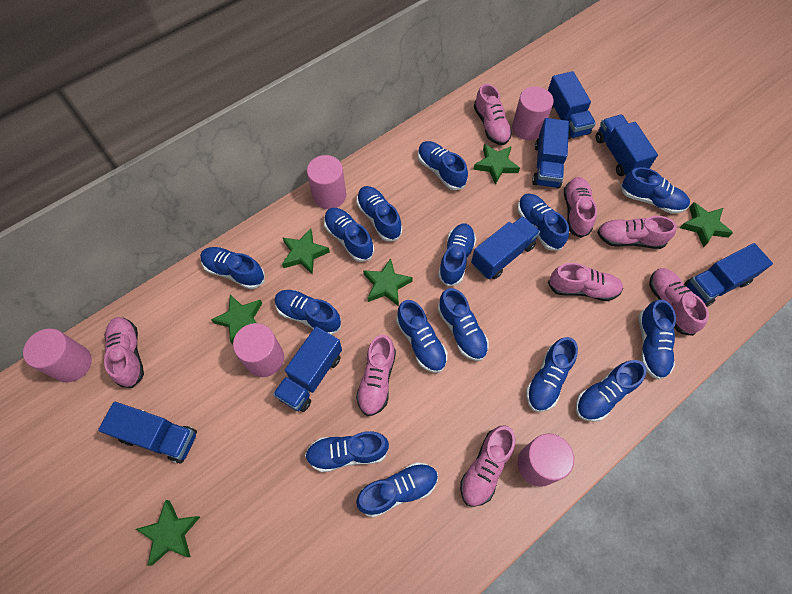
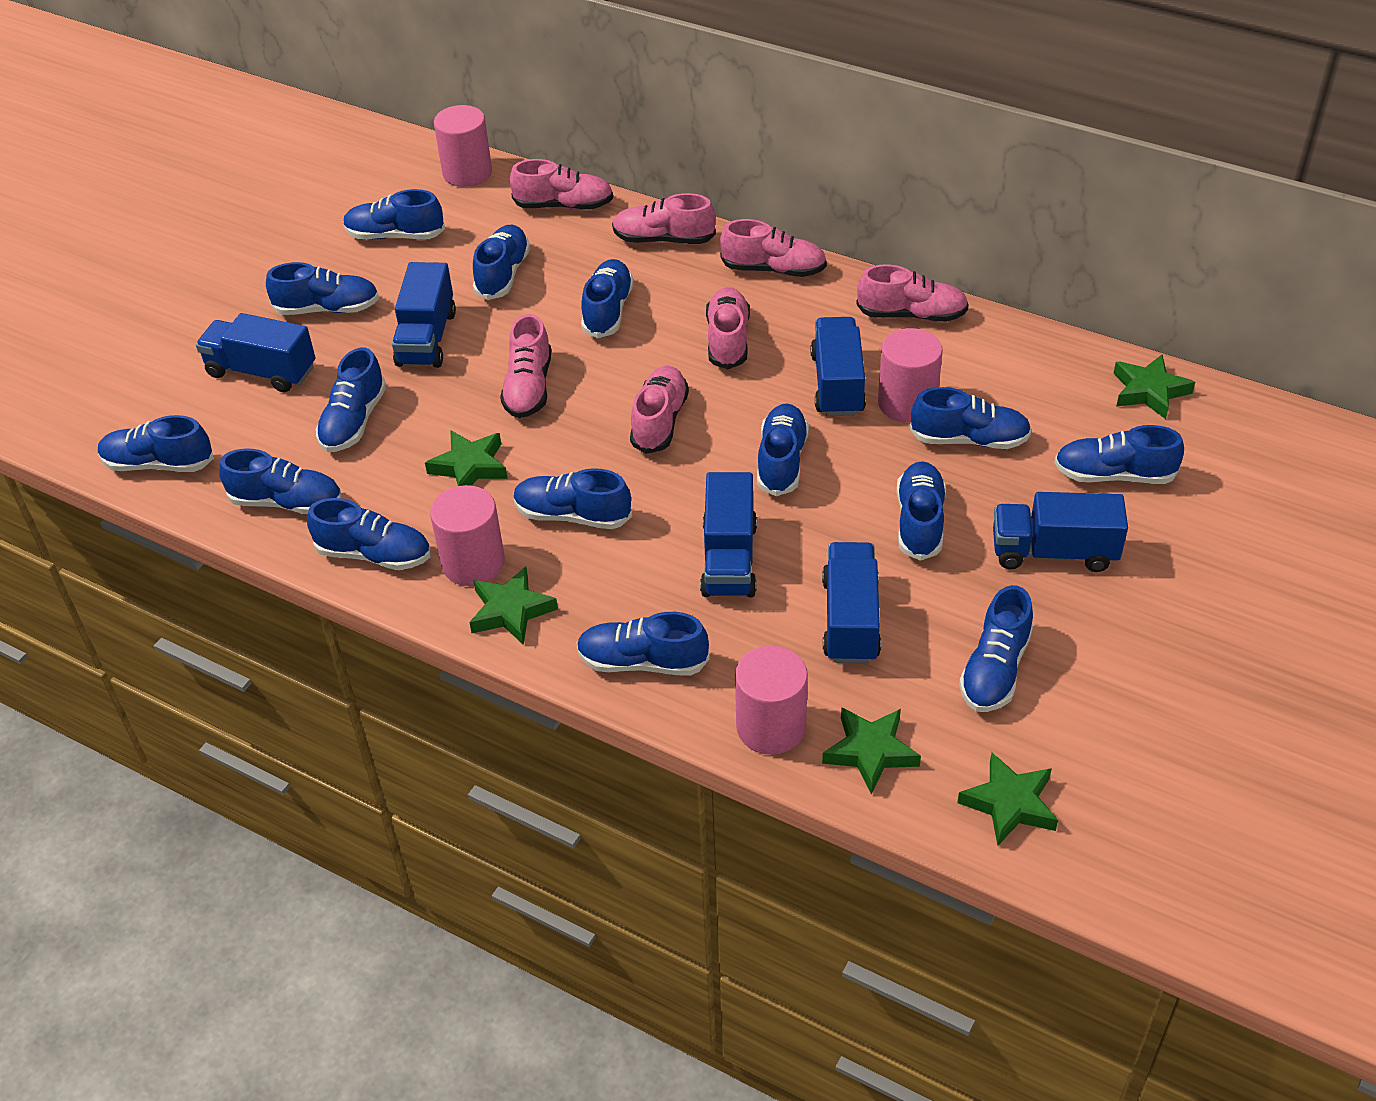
blue truck: [98,402,197,463] [273,326,342,412] [471,216,540,279] [532,118,569,189] [548,71,596,139] [596,115,658,176] [684,243,773,307] = 7 -> [196,313,316,392] [392,262,456,368] [700,472,757,597] [810,317,866,416] [822,542,881,663] [993,492,1128,572] = 6
green star: [136,500,200,566] [211,295,262,345] [282,228,330,275] [363,258,413,306] [473,144,520,185] [680,202,733,247] = 6 -> [425,430,508,486] [469,566,558,645] [822,707,921,794] [957,753,1058,846] [1113,355,1195,419] = 5
pink cylinder: [23,329,92,382] [233,323,284,377] [307,155,346,209] [512,87,554,140] [518,434,574,487] = 5 -> [430,485,505,586] [434,105,492,187] [735,646,808,755] [878,328,943,423] = 4
pink shoe: [104,317,144,388] [356,335,396,416] [460,425,516,507] [474,84,512,145] [548,263,623,301] [564,177,597,238] [597,216,677,249] [649,268,709,336] = 8 -> [500,314,551,418] [510,159,613,210] [612,193,716,244] [630,366,689,454] [706,287,750,369] [720,219,827,277] [856,264,969,322] = 7

